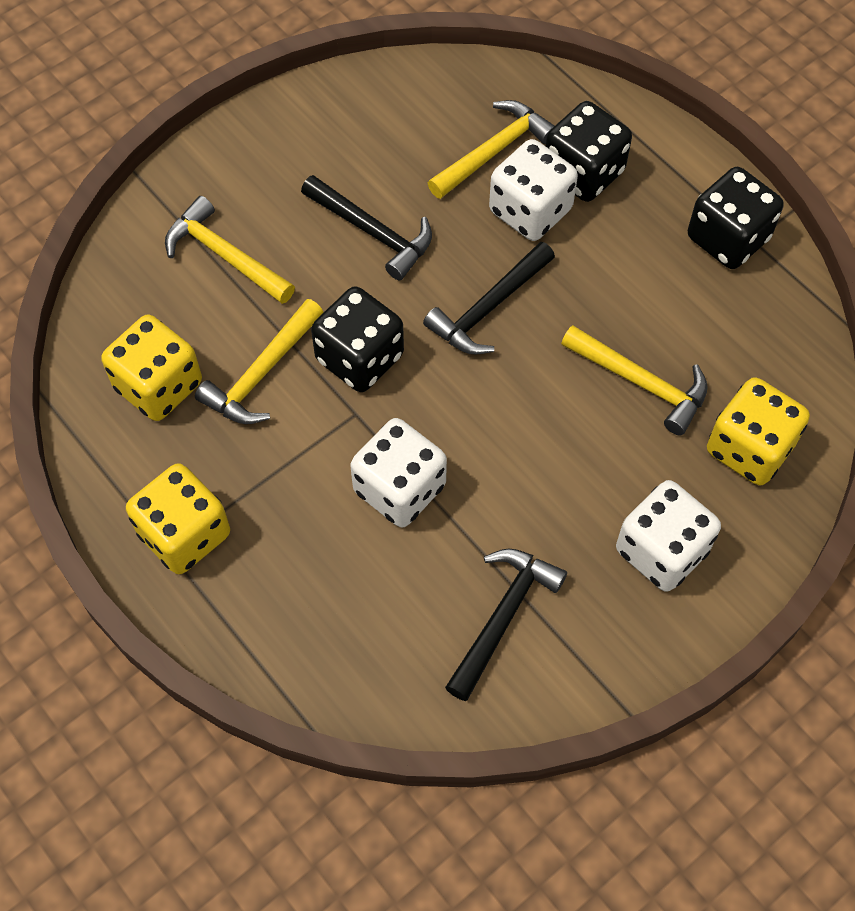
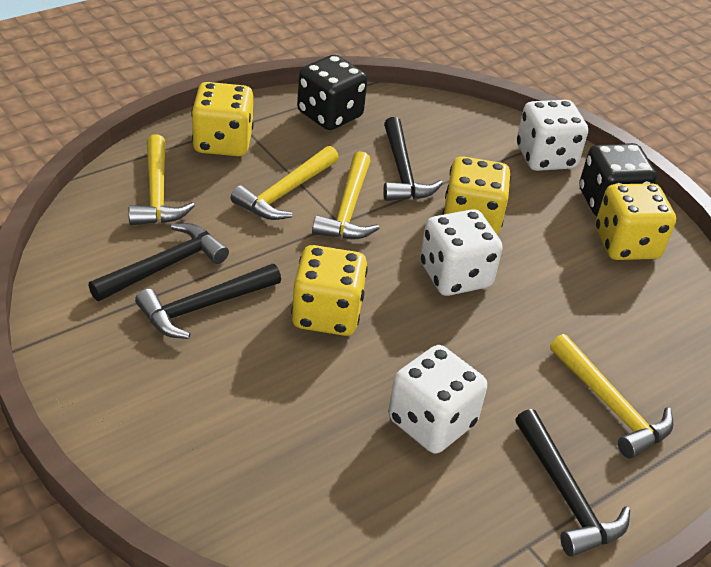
black dice: [311,287,404,392] [546,101,632,202] [688,167,783,269] = 3 -> [297,55,368,130] [579,143,657,216] = 2
black hammer: [301,175,432,280] [423,242,555,354] [445,549,567,701] = 3 -> [88,223,229,301] [135,264,281,339] [383,117,443,201] [515,409,630,557] = 4
yellow dice: [101,315,202,421] [126,463,230,574] [707,377,810,485] = 3 -> [191,82,254,156] [291,245,368,336] [442,156,511,235] [596,184,676,260] = 4

